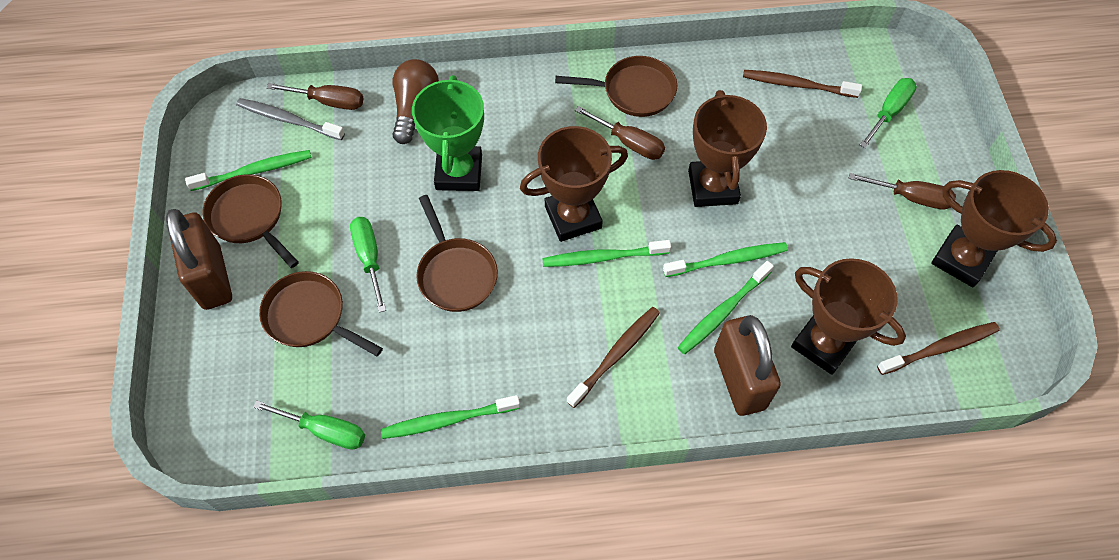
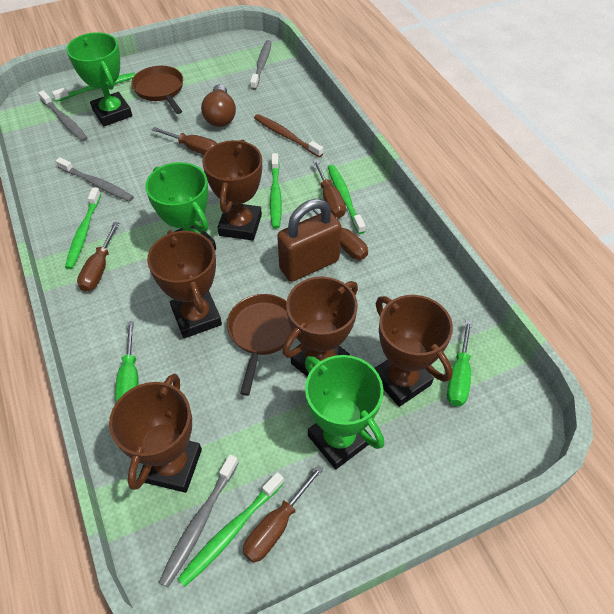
brown padlock: [166,209,232,310] [714,315,781,416] = 2 -> [277,199,342,282] = 1
brown pan: [202,174,299,268] [259,271,383,356] [416,195,498,312] [555,56,677,117] = 4 -> [131,66,183,114] [227,294,292,396] = 2
brown screwdriver: [266,83,364,110] [575,106,665,160] [849,173,956,210] = 3 -> [77,222,119,292] [152,127,217,155] [243,465,324,563] [311,209,368,260] [313,160,346,218] = 5
brown toothbrush: [567,307,660,408] [743,70,862,98] [877,322,1000,375] = 3 -> [254,114,323,157] = 1
brown trophy: [520,126,628,242] [688,90,767,207] [791,258,906,375] [931,170,1057,287] = 4 -> [109,374,202,493] [147,230,222,338] [202,140,262,241] [282,276,358,377] [374,295,453,407] = 5
green screwdriver: [253,400,365,450] [350,217,386,313] [860,78,917,148] = 3 -> [115,321,139,402] [447,320,472,406] = 2
green trophy: [412,75,484,191] = 1 -> [67,32,132,126] [145,162,216,250] [305,355,384,469] = 3
grey toothbrush: [236,98,345,140] = 1 -> [38,91,87,142] [56,157,134,202] [159,454,239,588] [250,40,272,90] = 4

